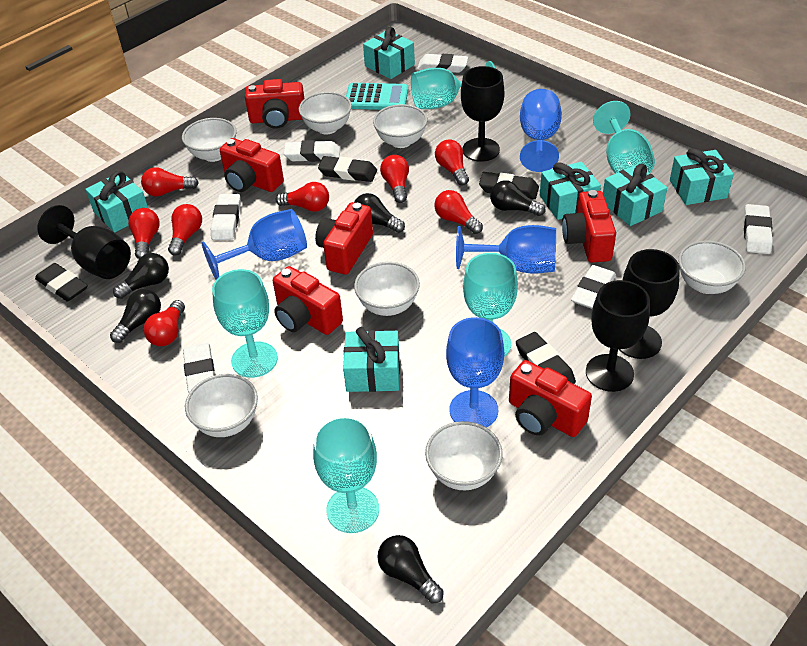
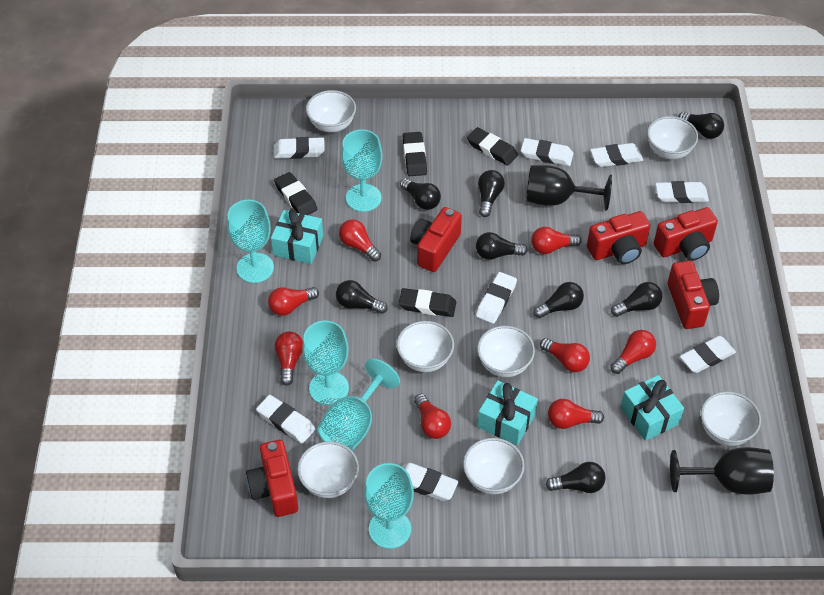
black goblet: [37,205,131,279] [461,66,504,162] [586,280,650,392] [619,249,680,359] = 4 -> [526,165,612,211] [670,447,774,495] = 2
black light bulb: [110,289,161,343] [113,253,169,299] [354,193,405,233] [377,535,444,604] [490,180,545,216] = 5 -> [336,280,388,314] [400,178,441,210] [476,232,528,260] [478,170,505,217] [533,282,584,318] [545,462,606,493] [611,282,662,317] [678,112,724,139] = 8
blue goblet: [202,209,307,280] [446,317,504,427] [456,225,556,274] [520,89,562,172] = 4 -> none = 0
red camera: [220,138,284,192] [245,79,304,129] [273,266,343,335] [315,202,373,275] [509,360,592,437] [562,190,616,263] = 6 -> [246,440,298,517] [410,207,462,272] [587,211,650,264] [654,207,718,261] [668,261,719,329] = 5
turquoise calculator: [346,83,408,110] = 1 -> none = 0
turquoise gift: [85,171,148,233] [343,327,400,392] [363,27,415,79] [540,161,601,220] [603,164,667,226] [670,148,734,205] = 6 -> [271,209,323,264] [478,381,538,446] [620,375,684,441] = 3
white eraser: [183,343,214,393] [211,194,241,240] [284,140,340,162] [417,54,468,73] [571,265,616,309] [744,204,773,254] = 6 -> [256,395,315,444] [274,137,325,159] [402,463,459,501] [476,272,517,324] [521,138,573,166] [590,143,643,167] [655,181,709,203] [680,336,736,373] = 8

